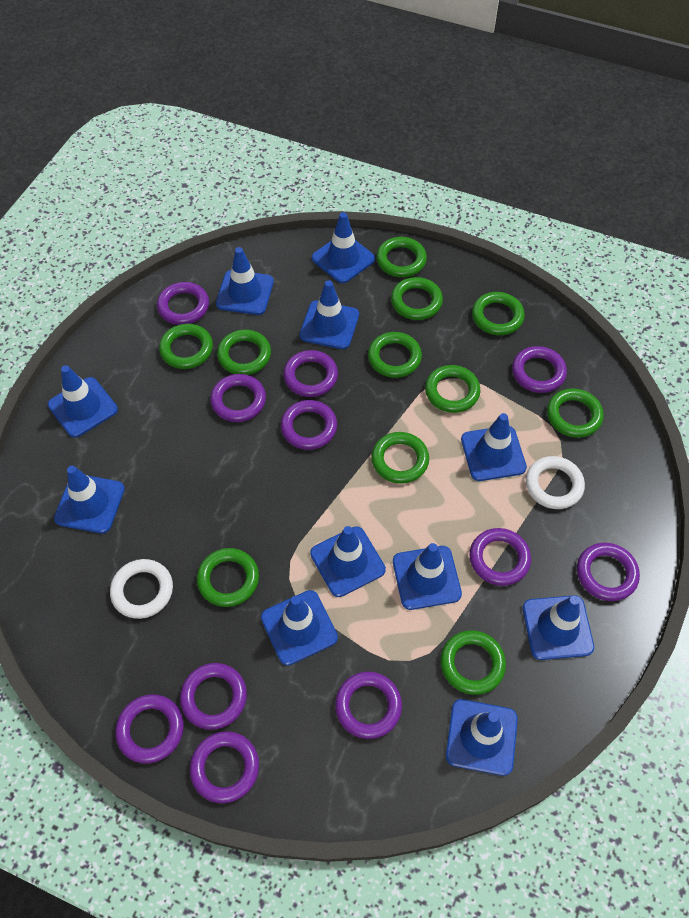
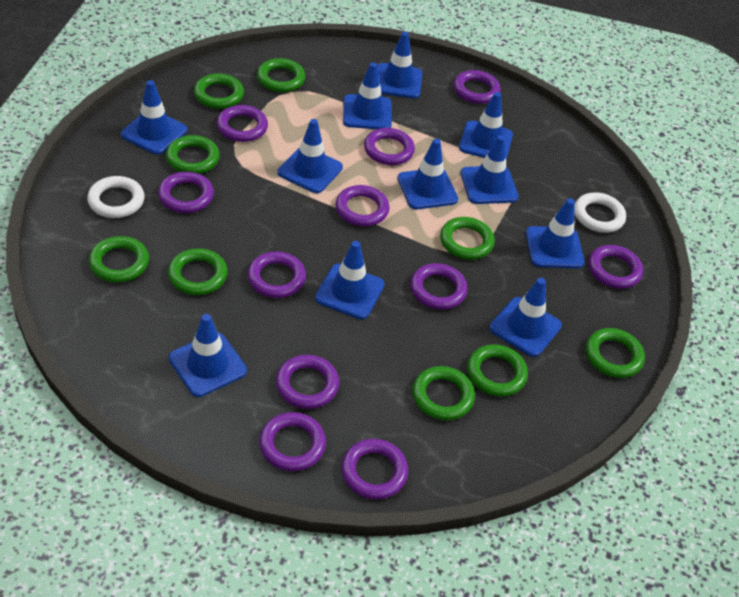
green ring: [159,324,213,369] [197,548,259,607] [217,330,271,375] [368,332,422,378] [371,432,429,484] [376,237,427,277] [391,277,443,320] [425,365,480,413] [440,630,506,695] [472,292,525,335] [547,388,604,438] = 11 -> [89,236,149,282] [166,135,220,174] [168,248,228,295] [194,74,244,109] [257,58,305,92] [412,366,475,420] [440,217,495,260] [467,344,528,397] [586,328,645,378] = 9

